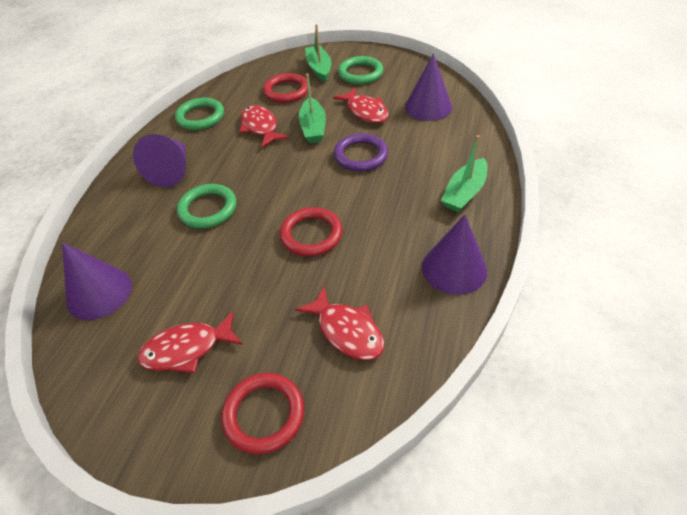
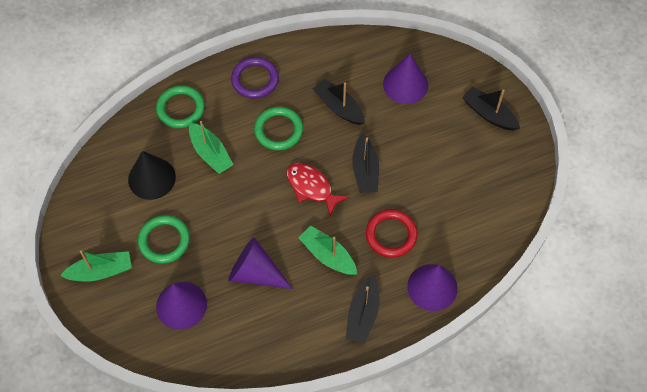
black boat: none = 0 -> [313,79,365,125] [346,275,380,343] [352,134,379,193] [462,86,520,131] = 4
black cone: none = 0 -> [128,151,176,200] = 1
red fish: [137,311,243,373] [240,105,288,148] [295,286,384,360] [333,87,389,123] = 4 -> [287,163,349,217] = 1
red ring: [221,373,305,454] [263,73,308,103] [280,207,343,257] = 3 -> [366,209,418,258] = 1

